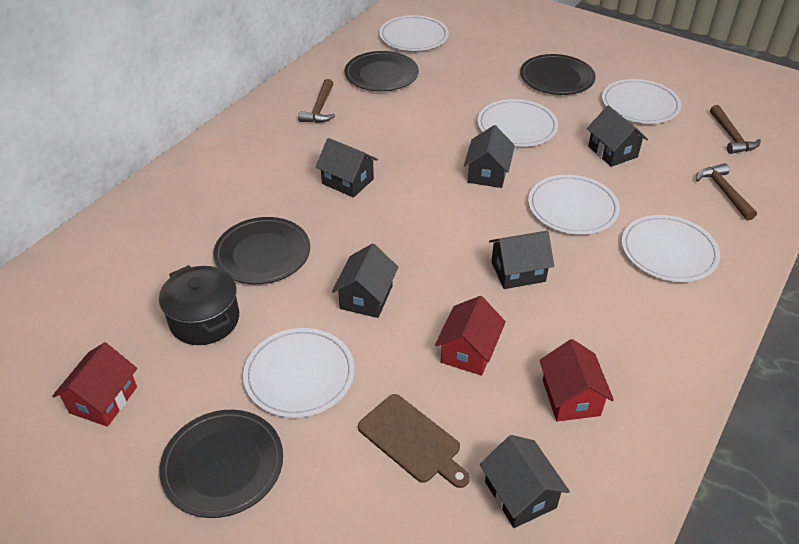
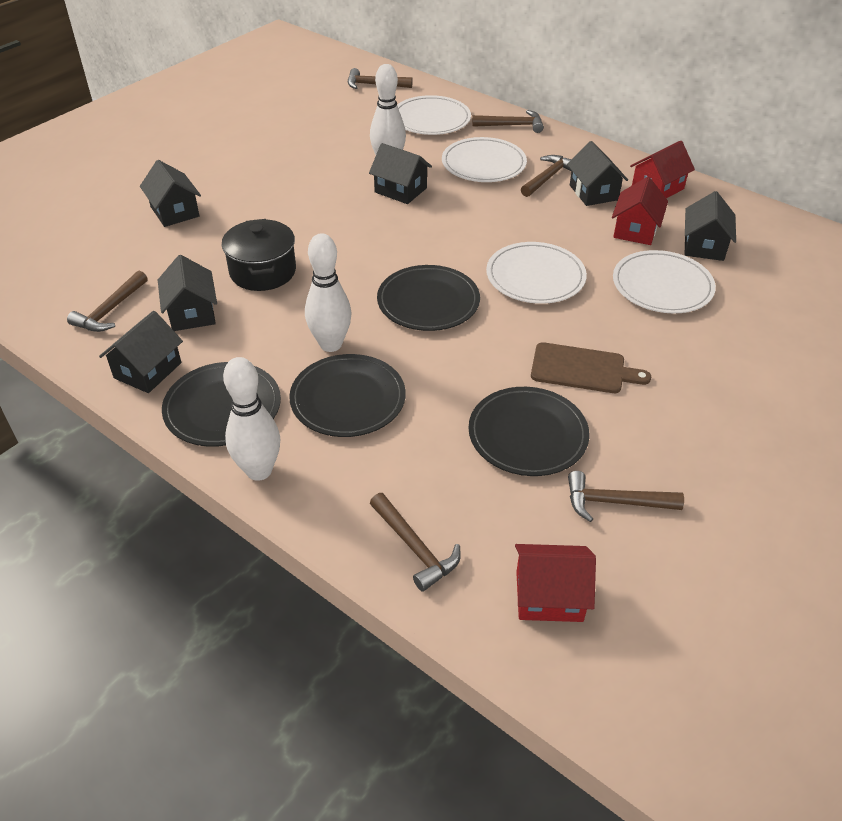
brown hammer: [298,79,335,123] [696,163,757,220] [710,105,761,154] = 3 -> [67,271,148,332] [348,68,413,89] [370,493,461,592] [472,110,544,133] [521,155,572,197] [568,471,684,522] = 6
white bowling pin: none = 0 -> [223,357,280,481] [305,233,351,352] [370,64,406,155] = 3
white plate: [243,328,355,418] [379,15,449,51] [477,99,558,147] [528,175,620,235] [602,79,682,124] [621,215,720,282] = 6 -> [397,95,471,135] [442,137,527,182] [486,242,587,304] [613,250,716,313] = 4

